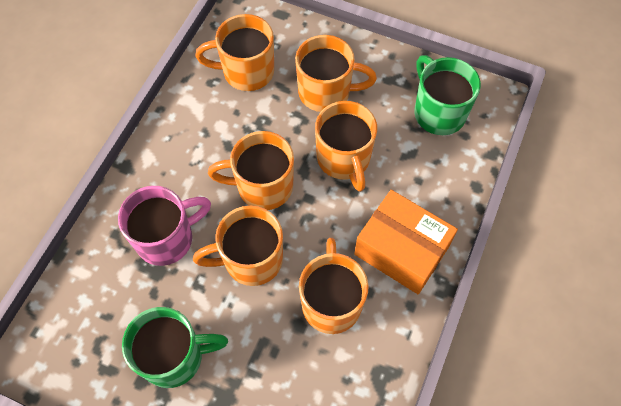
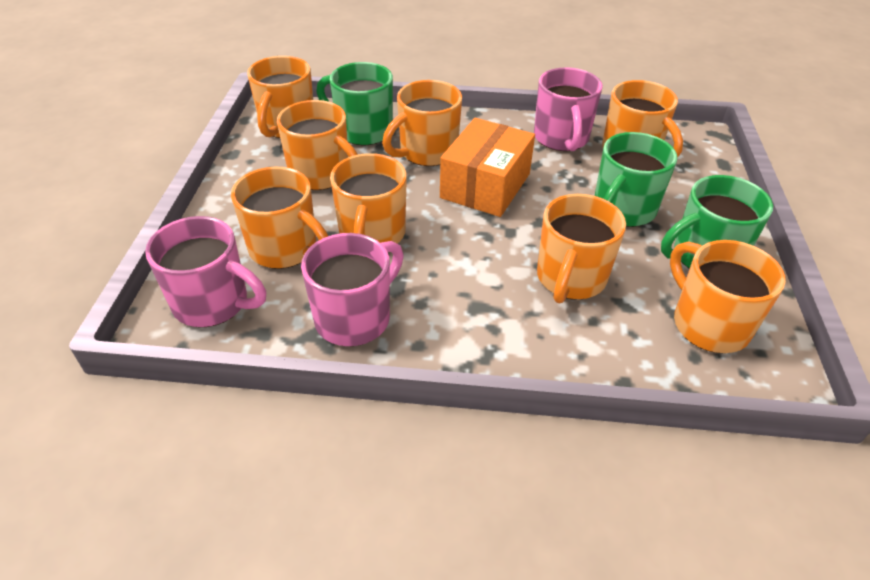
green mug: [122,307,228,388] [414,55,481,135] = 2 -> [316,62,393,146] [595,132,677,227] [661,175,773,269] = 3
orange mug: [193,206,283,286] [195,14,274,91] [208,131,294,210] [295,35,377,112] [299,238,369,334] [315,101,377,192] = 6 -> [231,167,328,269] [247,56,313,138] [277,100,358,190] [330,153,407,244] [382,80,462,166] [537,194,626,303] [602,80,683,158] [670,240,786,353] = 8
pink mug: [118,186,211,266] = 1 -> [145,216,266,327] [301,233,404,346] [534,67,603,151] = 3

